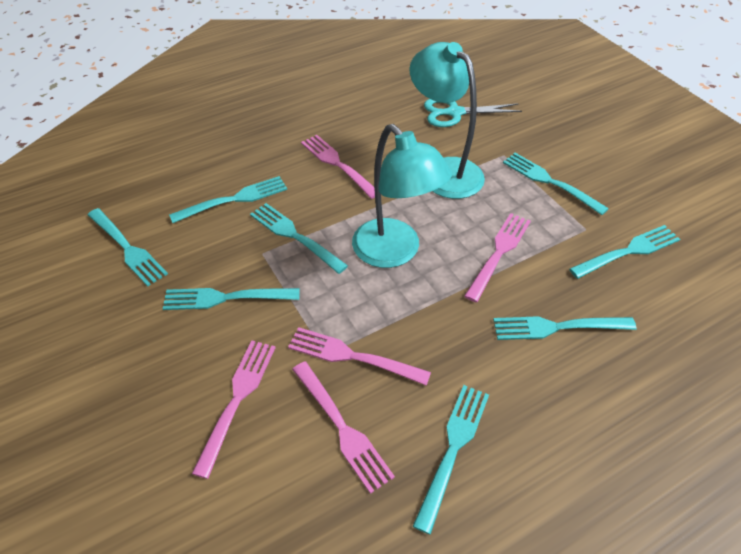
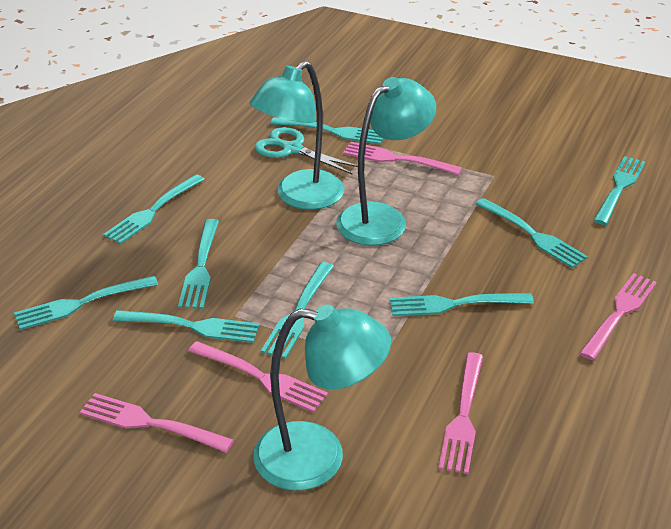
turquoise fork: [88,208,168,286] [163,288,300,310] [169,176,287,223] [250,203,348,274] [413,385,489,535] [493,316,636,340] [503,153,609,215] [569,225,680,279] = 8 -> [14,275,158,330] [103,174,205,244] [113,310,259,343] [178,219,219,309] [261,262,334,359] [270,117,383,144] [390,293,534,316] [476,198,588,268] [593,156,645,225] = 9
turquoise lamp: [352,124,452,268] [410,42,485,199] = 2 -> [250,61,344,210] [253,304,391,491] [336,77,436,246] = 3

